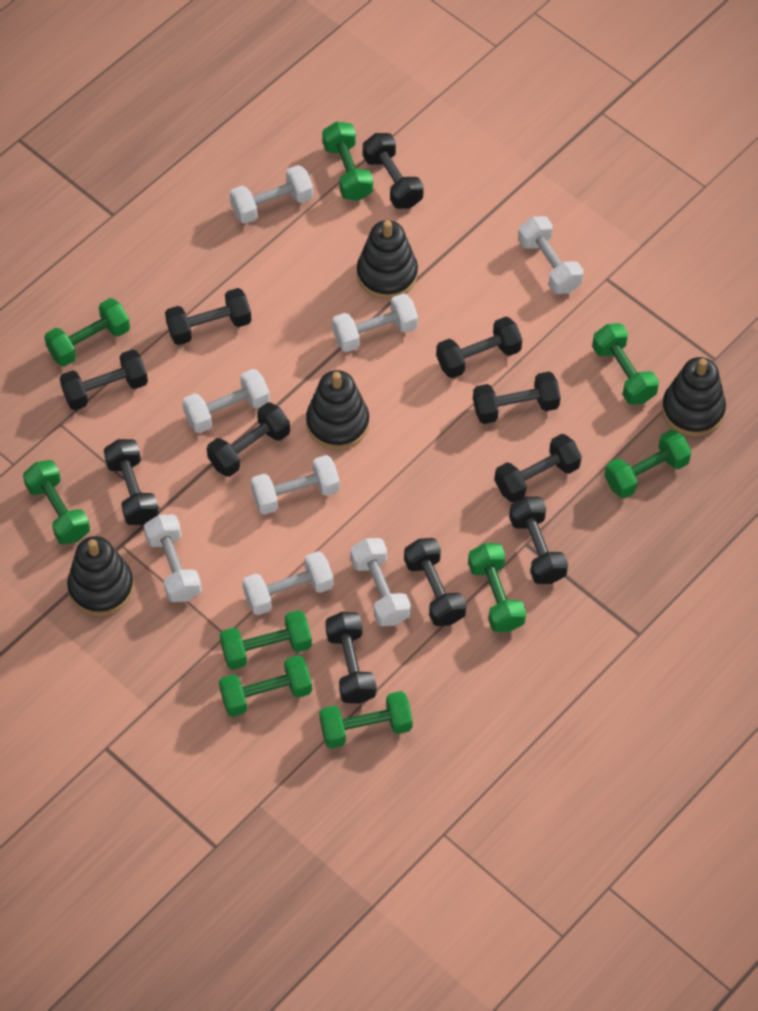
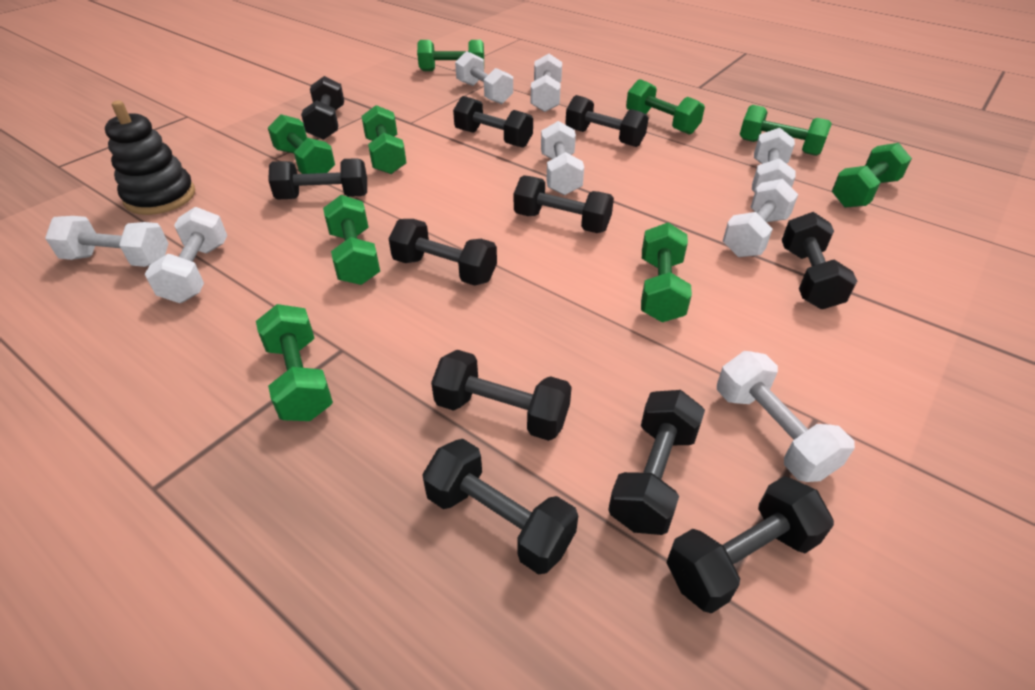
black stacking toy: [67,536,134,616] [306,370,369,450] [357,220,418,299] [662,357,726,436] = 4 -> [105,101,195,215] = 1

